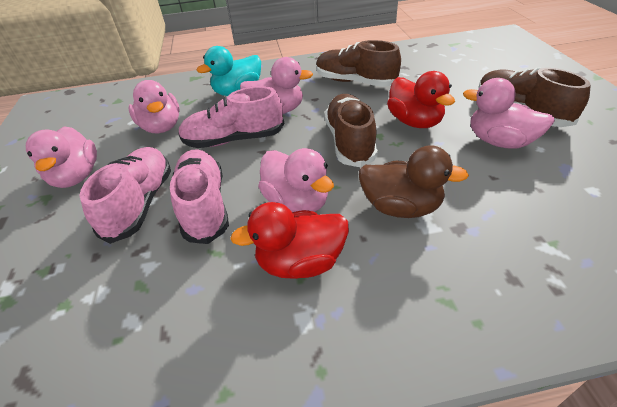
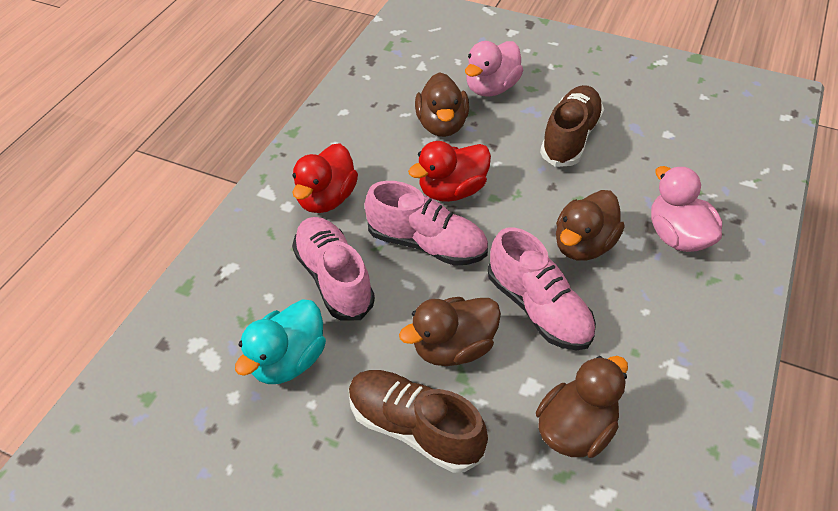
brown duck: [359,145,469,218] = 1 -> [399,297,501,366] [415,72,469,137] [536,356,628,458] [556,190,624,261] = 4
brown shoe: [316,40,401,87] [325,94,378,167] [479,67,591,127] = 3 -> [349,370,488,473] [540,85,604,167] = 2
pink duck: [26,127,97,188] [128,80,180,133] [240,57,313,114] [258,148,334,212] [463,78,555,149] = 5 -> [465,41,523,96] [651,166,722,252] = 2

